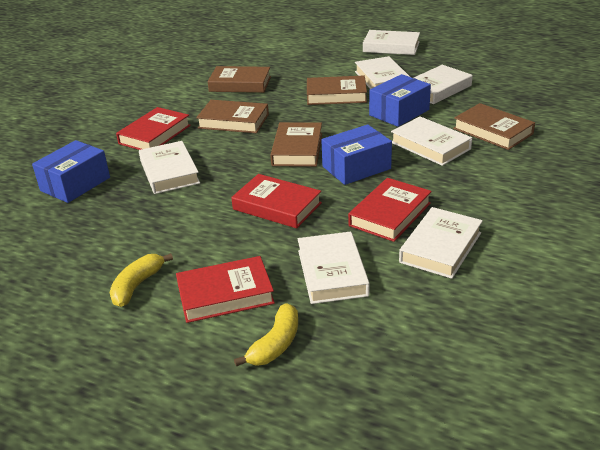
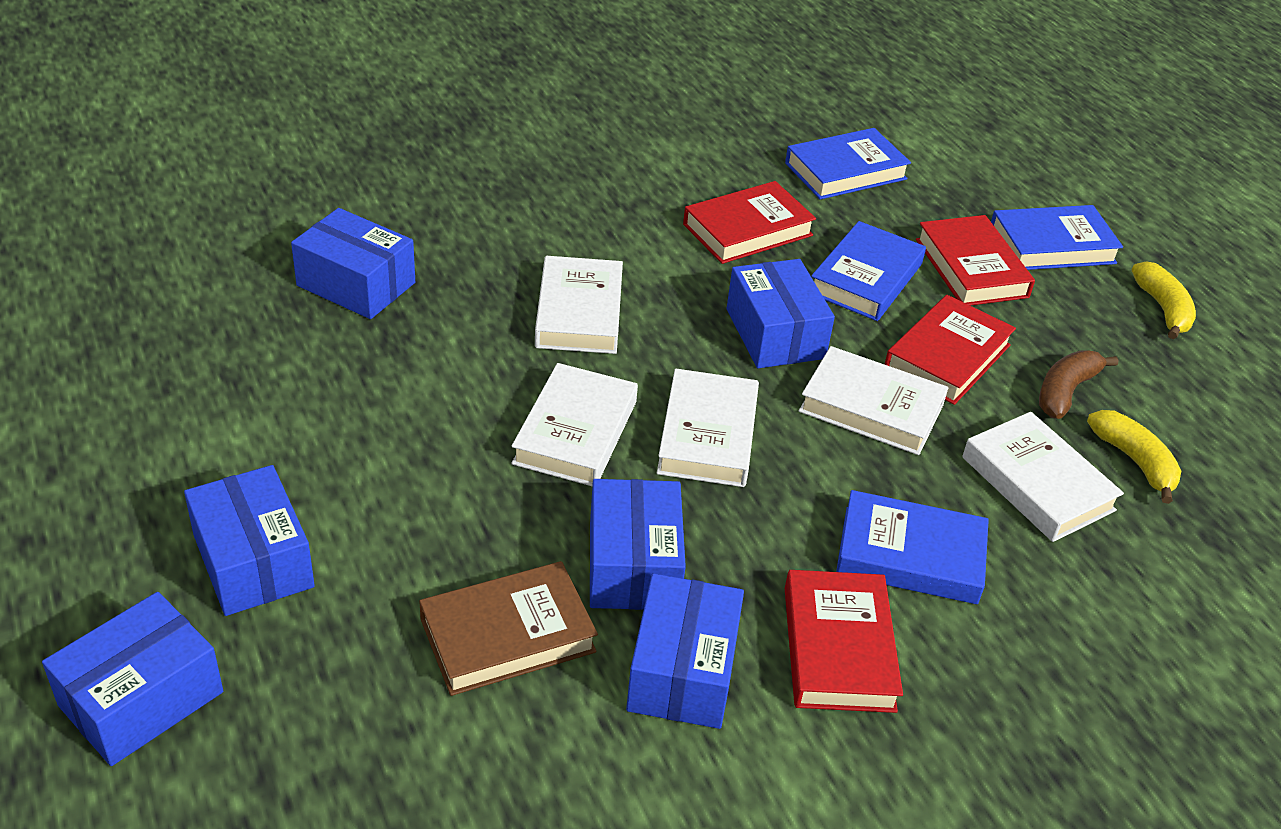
blue book: none = 0 -> [785,128,911,199] [811,221,926,321] [836,490,989,604] [991,205,1123,270] = 4
blue box: [32,140,110,203] [322,124,392,185] [369,74,431,127] = 3 -> [42,592,223,766] [184,465,315,616] [291,208,415,319] [590,479,686,610] [626,573,744,729] [727,259,835,368] = 6
brown banana: none = 0 -> [1039,350,1118,419] = 1
brown book: [196,100,269,133] [207,66,271,93] [270,122,322,167] [307,76,367,105] [453,103,535,150] = 5 -> [419,561,598,696] = 1
white book: [139,141,200,194] [298,232,370,304] [355,56,410,89] [363,30,420,55] [391,116,472,166] [399,207,483,279] [414,65,473,104] = 7 -> [511,363,638,486] [535,256,623,354] [657,369,759,487] [799,346,948,455] [962,412,1124,542] = 5

